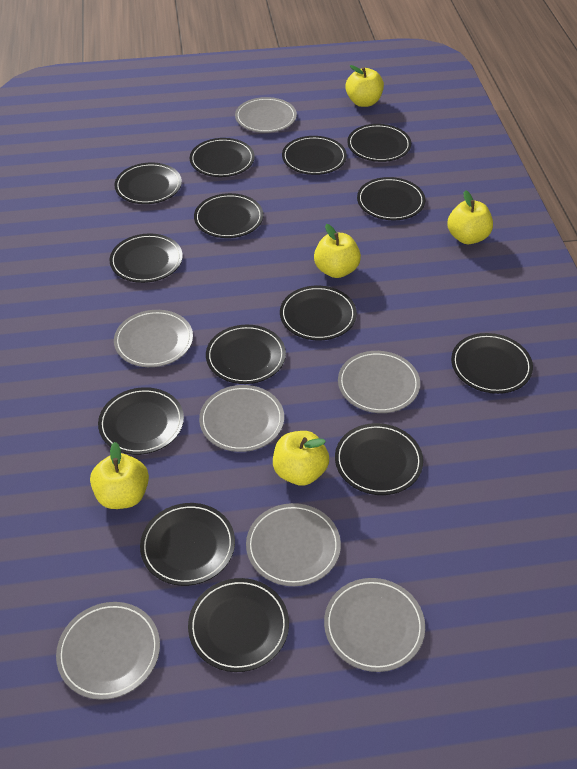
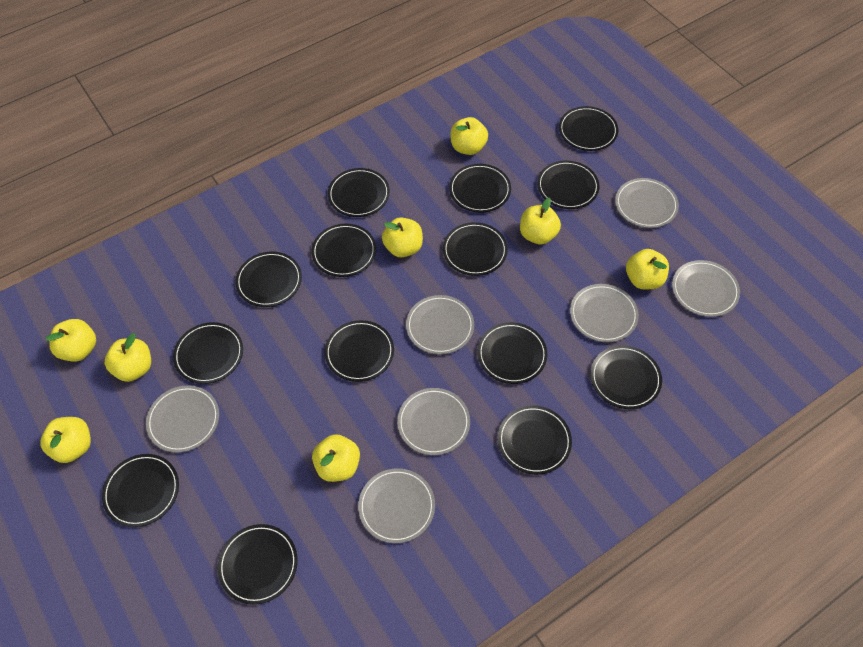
yellow apple: [90,442,149,509] [273,431,329,486] [314,224,361,278] [346,65,384,107] [447,190,493,244] = 5 -> [40,417,91,463] [46,319,96,362] [105,333,151,382] [312,434,360,482] [382,217,423,257] [450,117,488,155] [520,198,561,245] [626,249,669,289] = 8

